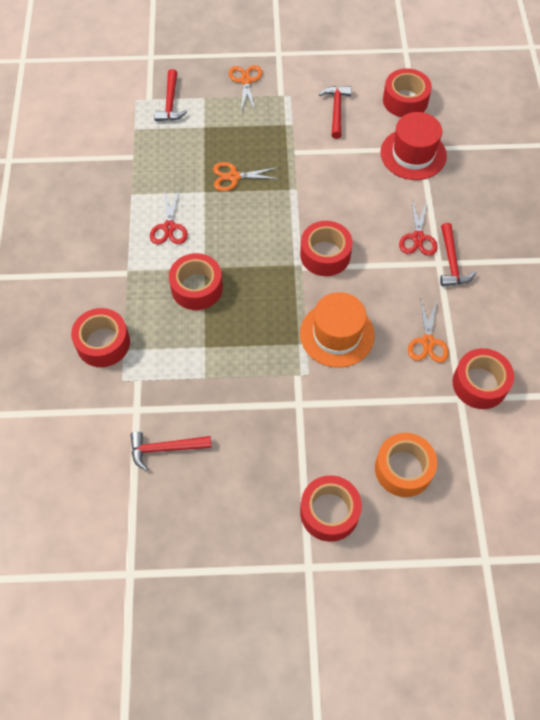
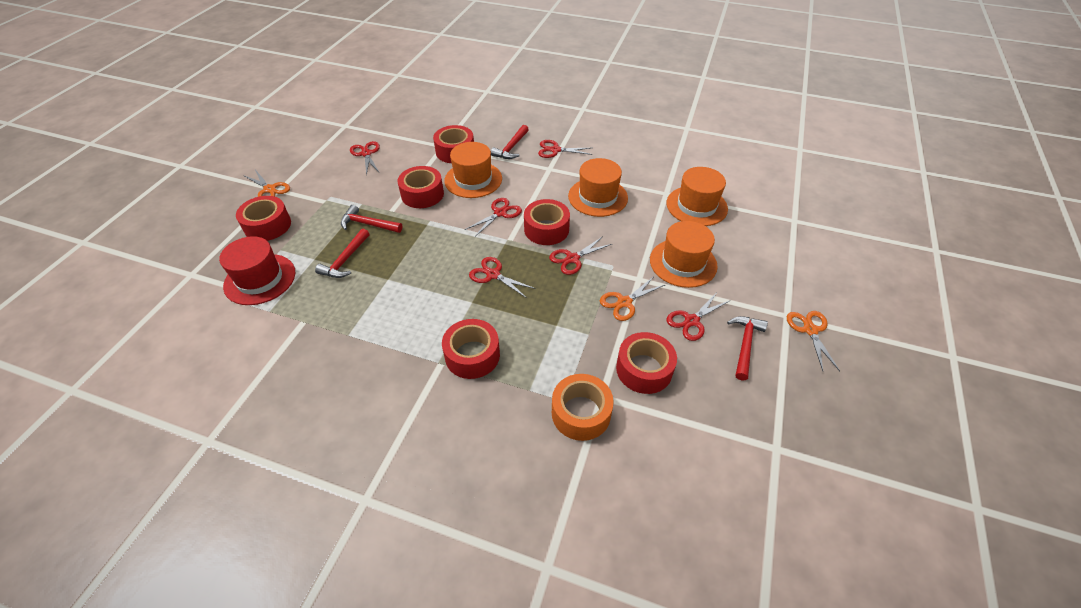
orange hat: [300,292,374,368] = 1 -> [444,142,502,198] [568,158,628,217] [650,221,718,288] [666,167,728,226] = 4
red scissors: [150,190,188,244] [399,201,437,256] = 2 -> [350,141,380,176] [465,198,522,237] [469,257,536,298] [538,140,593,158] [549,236,612,275] [666,292,729,341] = 6

